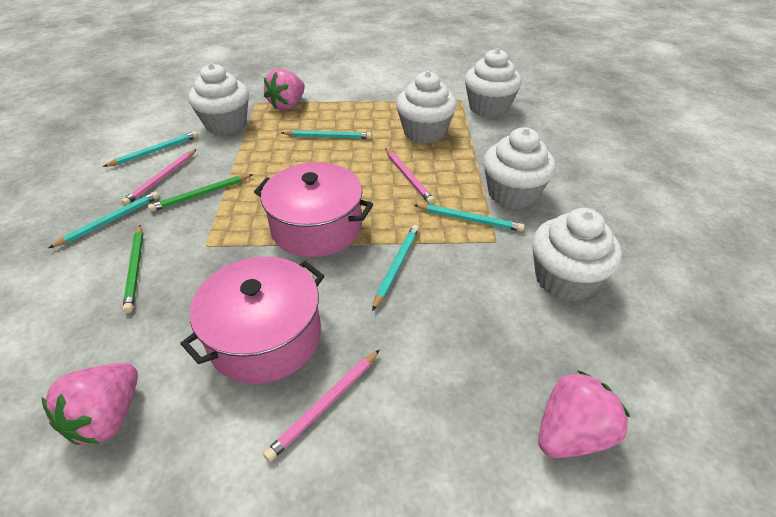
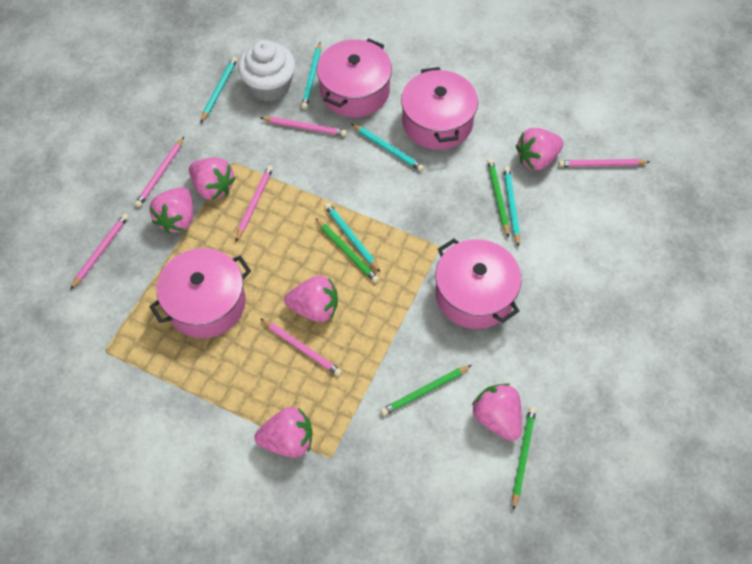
green pencil: [123,225,143,313] [148,174,253,212] = 2 -> [315,218,379,283] [381,365,472,416] [487,158,509,238] [512,407,536,510] = 4
pink pencil: [121,149,197,206] [263,350,380,462] [385,148,435,204] = 3 -> [70,213,129,290] [135,137,184,207] [235,165,273,242] [260,117,347,136] [260,318,342,376] [558,159,649,167] = 6
pink pot: [180,256,324,384] [254,162,373,257] = 2 -> [149,248,251,338] [317,38,392,117] [401,67,478,150] [435,238,521,329] = 4
pink strawberry: [42,363,138,445] [264,69,305,110] [538,370,630,458] = 3 -> [150,187,193,234] [189,158,236,200] [255,407,313,458] [284,276,338,322] [472,383,522,441] [516,128,564,170] = 6
white cupcake: [188,63,249,135] [396,71,457,144] [465,48,522,118] [483,127,556,209] [532,208,622,302] = 5 -> [238,40,295,101] = 1

